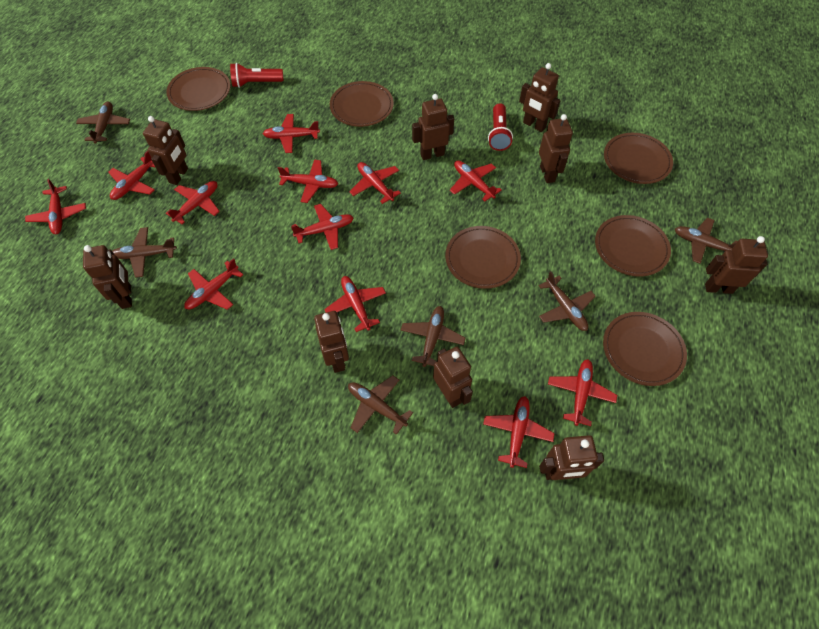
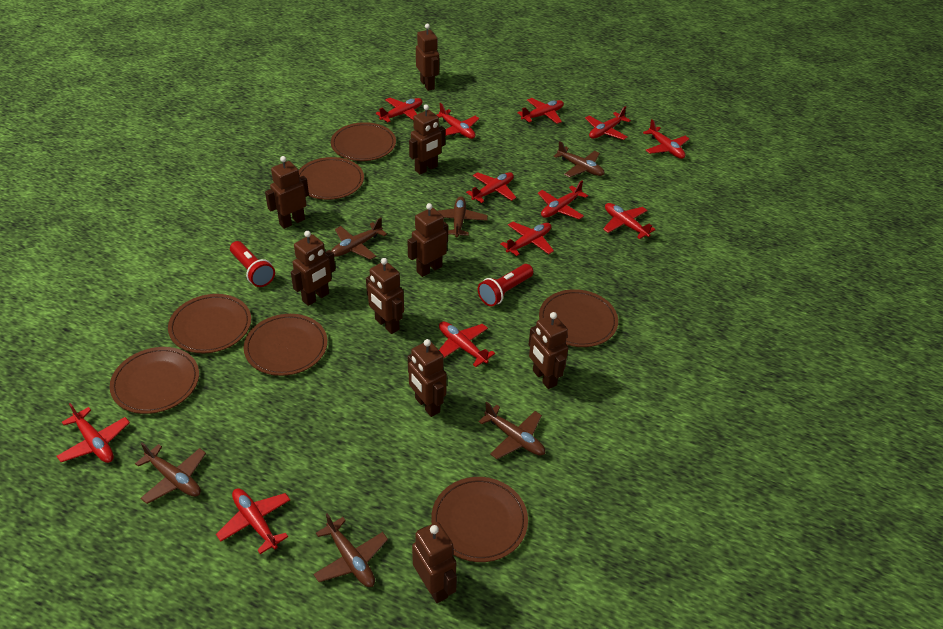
brown plate: [166,67,230,111] [329,81,394,127] [445,226,521,289] [595,215,671,276] [603,312,687,386] [604,133,673,184] = 6 -> [110,347,199,414] [168,294,251,353] [244,314,327,376] [299,157,364,200] [331,122,396,161] [431,477,528,562] [539,289,618,347] = 7

